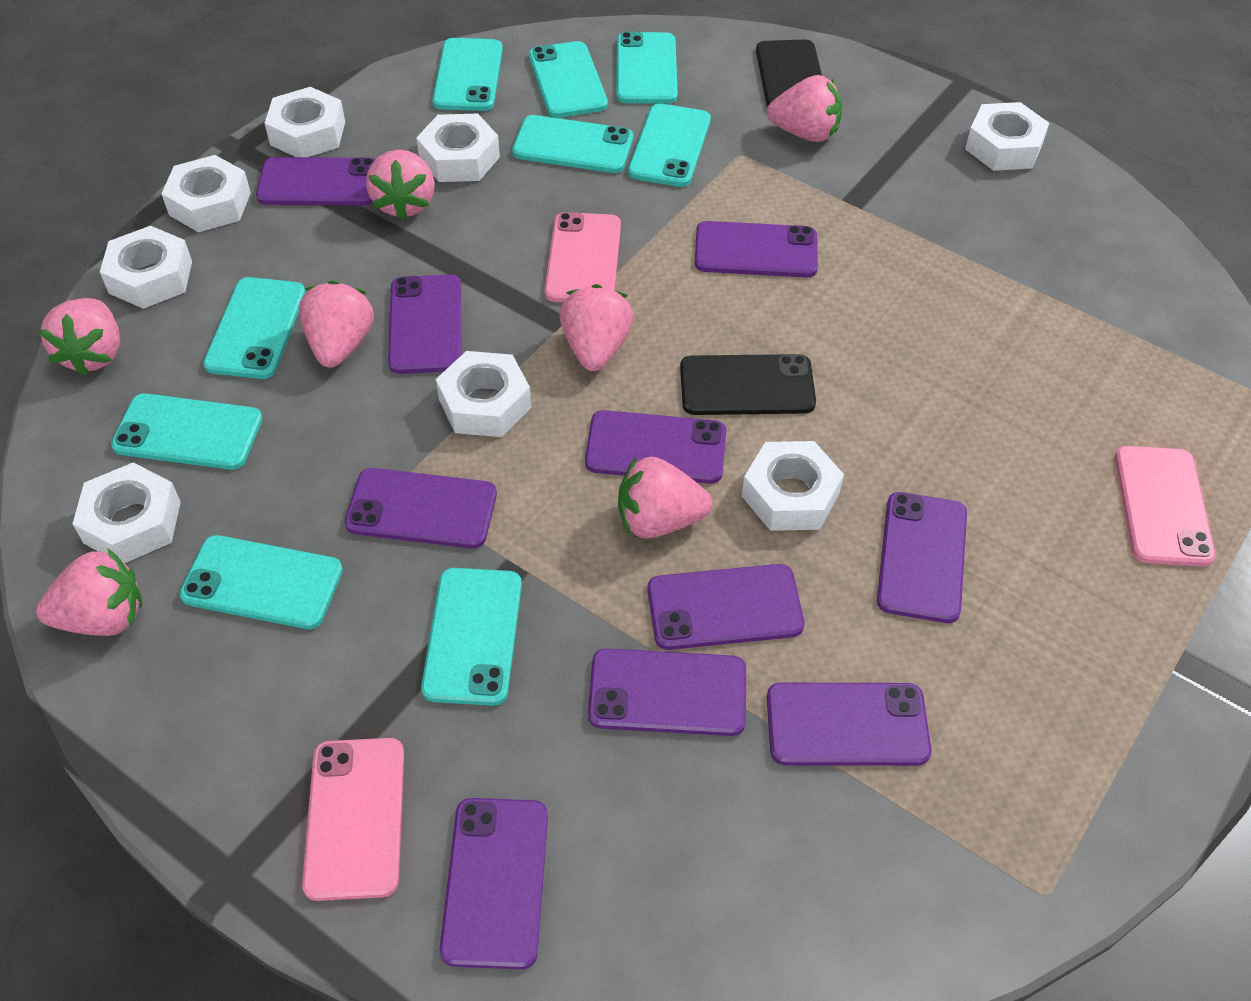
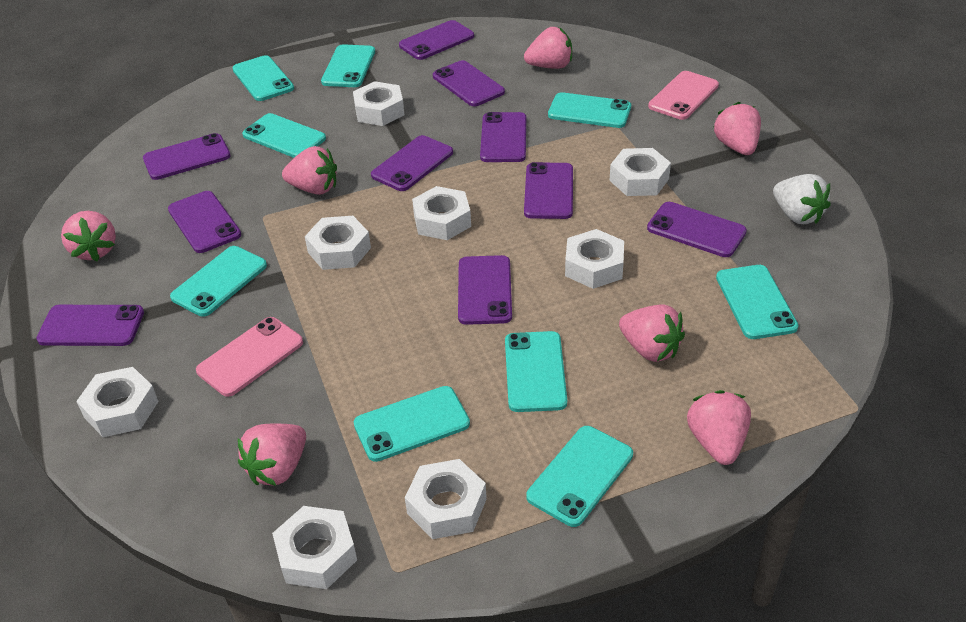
black phone: [680,354,816,415] [756,39,822,107] = 2 -> none = 0
pink phone: [302,738,404,901] [544,212,621,302] [1115,446,1216,567] = 3 -> [196,317,303,397] [648,71,719,120] = 2
white strawberry: none = 0 -> [773,174,830,224] = 1

